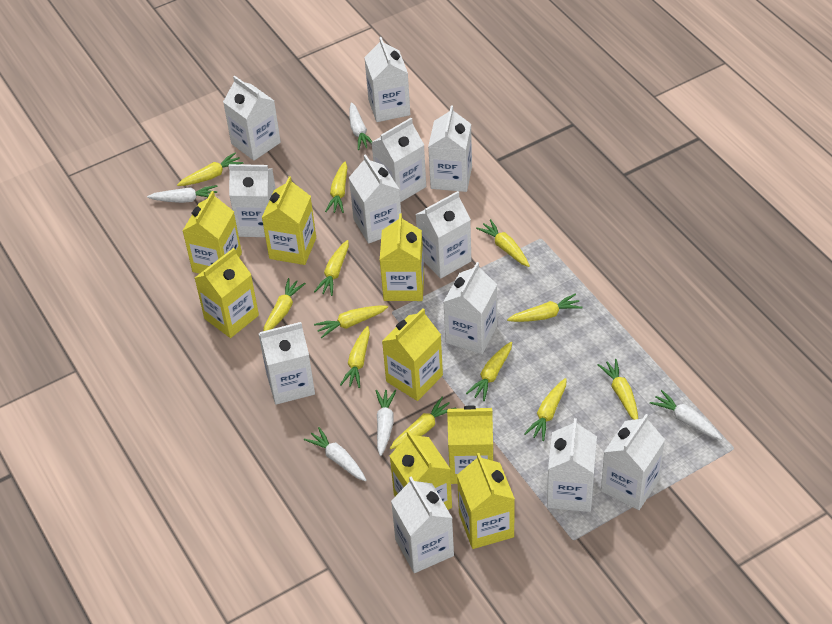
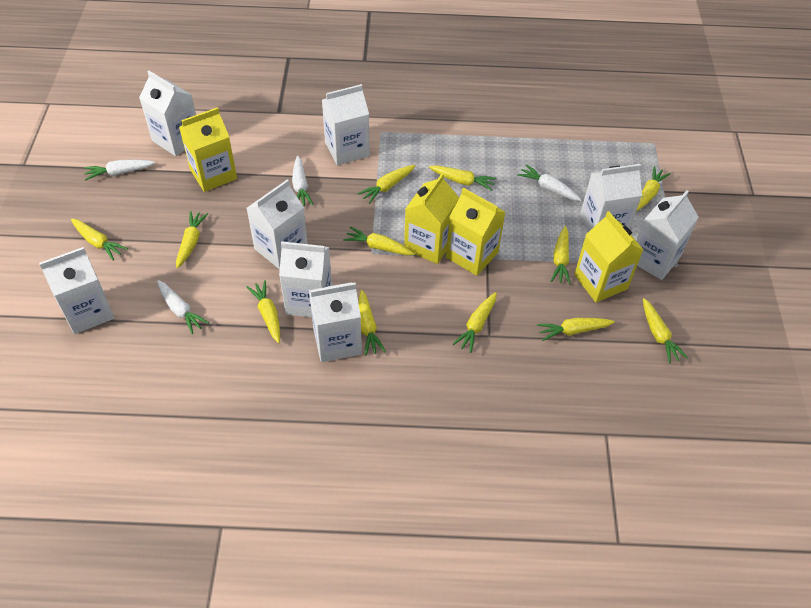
white carrot: [147,185,218,203] [304,427,366,481] [349,102,372,150] [376,390,396,456] [650,390,722,440] = 5 -> [84,159,155,180] [157,280,209,334] [292,155,314,206] [517,164,581,201] = 4
white carton: [223,76,281,161] [229,164,276,237] [259,322,315,405] [349,154,401,244] [364,37,410,122] [371,118,426,202] [391,476,454,573] [415,191,471,279] [428,105,472,192] [443,262,497,354] [547,418,597,512] [601,414,665,510] = 12 -> [39,247,114,334] [139,71,196,156] [247,179,308,269] [279,241,332,317] [309,282,362,362] [322,84,370,165] [580,164,642,232] [636,190,699,280] = 8
yellow carton: [183,191,242,274] [195,248,259,338] [262,176,316,265] [380,214,424,301] [382,308,443,401] [390,430,452,510] [447,406,494,484] [457,453,515,549] = 8 -> [179,107,237,192] [404,173,459,264] [446,188,505,276] [574,211,643,302] = 4

